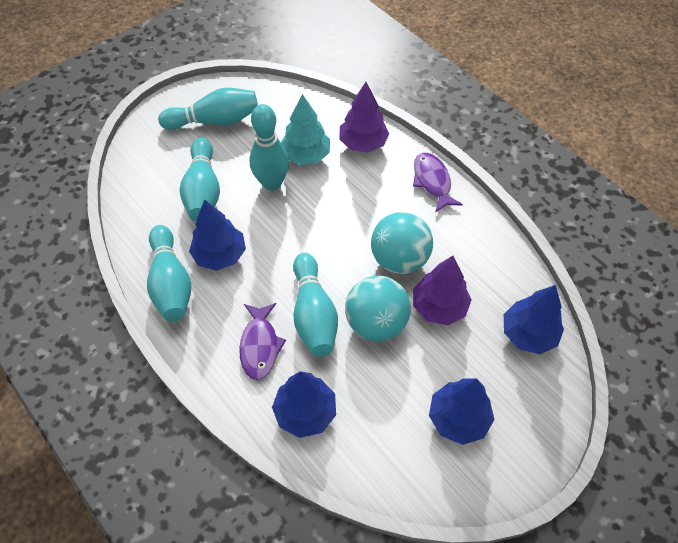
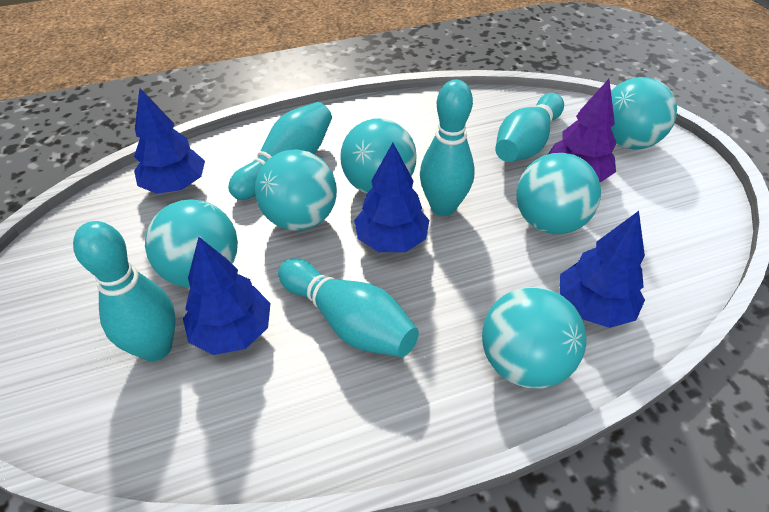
purple fish: [239,303,286,380] [413,153,463,213] = 2 -> none = 0
purple tree: [339,82,389,153] [413,256,471,325] = 2 -> [548,79,617,182] = 1
turquoise ball: [345,276,411,341] [371,212,433,274] = 2 -> [145,199,238,288] [255,149,337,230] [340,118,417,194] [482,287,586,389] [516,153,601,234] [611,77,677,149] = 6
turquoise tree: [281,94,330,165] = 1 -> none = 0

